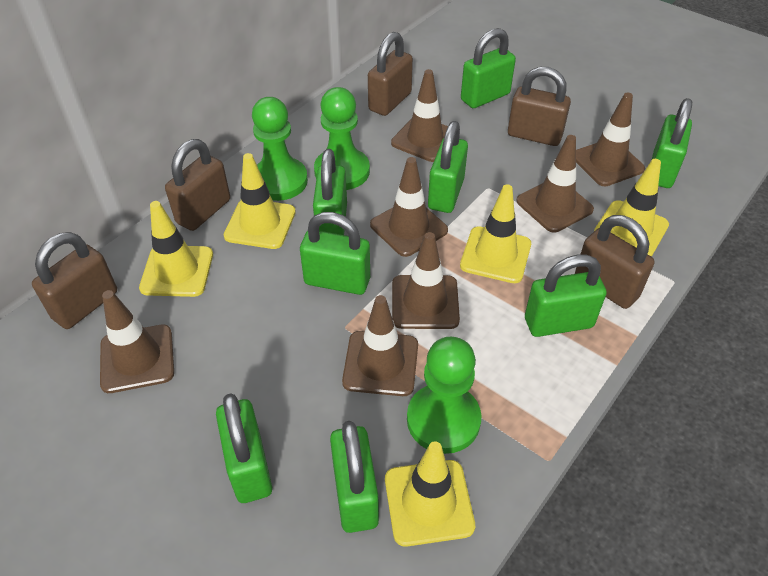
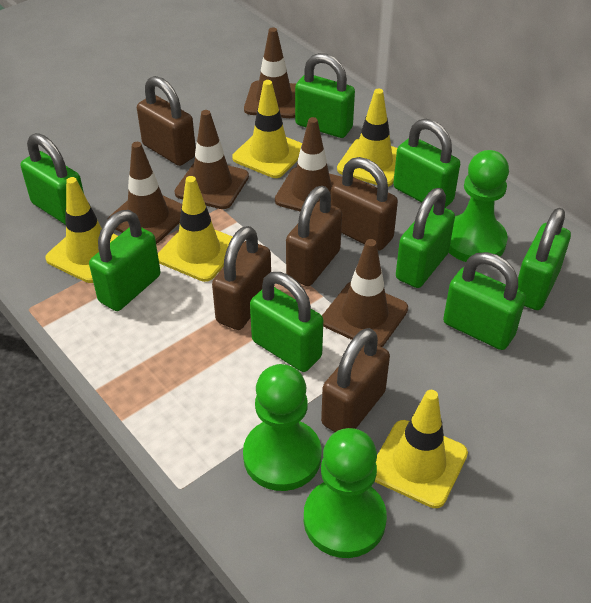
brown traffic cone: [100,290,174,393] [342,295,418,396] [370,157,448,257] [391,69,448,162] [392,232,460,329] [516,135,594,233] [576,93,645,186] = 7 -> [107,142,182,244] [174,110,249,209] [244,27,296,118] [275,117,342,212] [322,239,408,347] = 5

